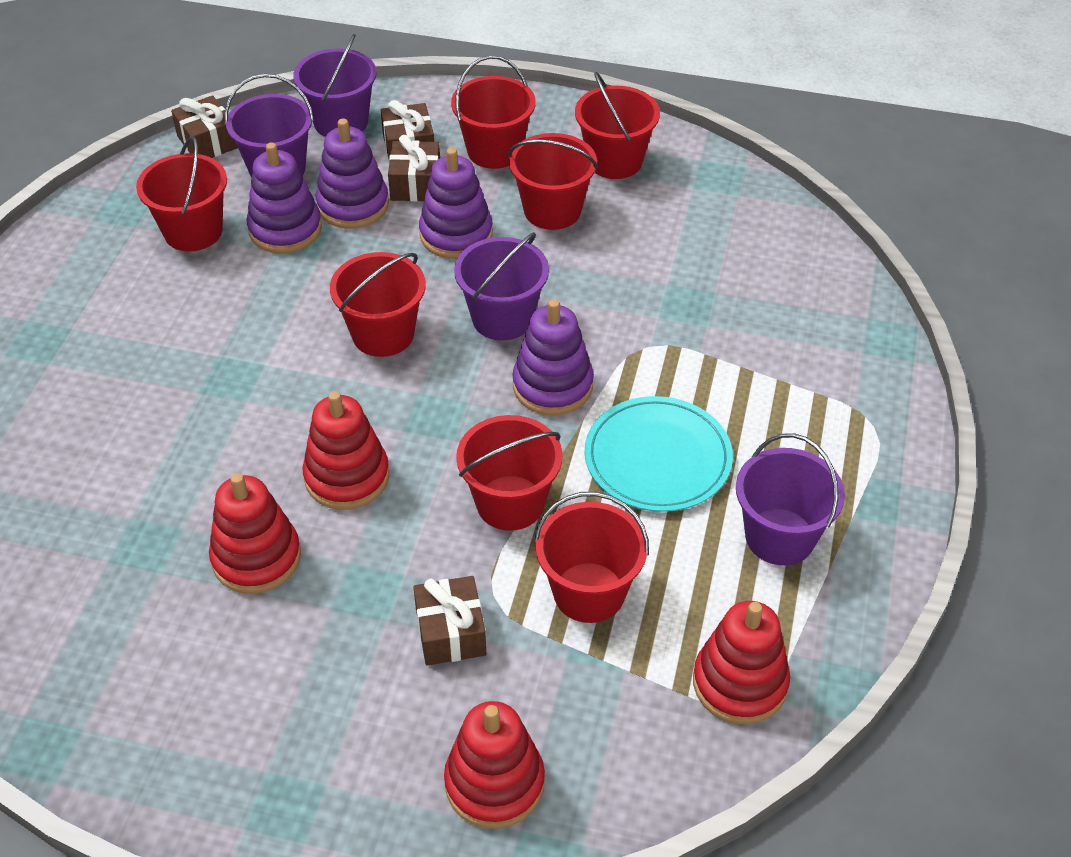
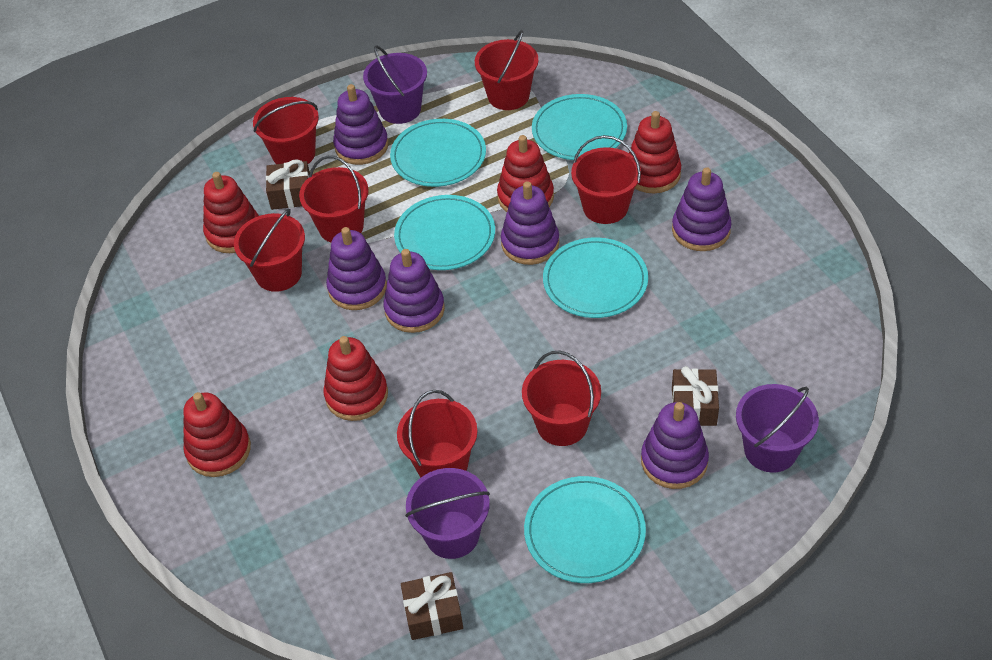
brown gift: [171,95,238,158] [381,100,434,163] [388,135,440,201] [413,576,486,666] = 4 -> [266,159,310,210] [401,572,463,640] [672,366,719,426] = 3
purple bucket: [225,74,314,178] [293,34,377,137] [454,232,549,341] [736,433,845,565] = 4 -> [363,45,427,124] [405,468,490,559] [736,384,819,473] = 3
purple stacking toy: [247,142,322,254] [316,118,389,228] [419,148,493,259] [512,299,594,415] = 4 -> [326,227,387,310] [333,84,388,165] [384,249,445,333] [501,181,559,265] [641,402,709,489] [672,167,732,251] = 6
red stacking toy: [209,473,301,594] [302,391,389,510] [444,701,545,829] [693,601,790,724] = 4 -> [183,392,251,477] [203,172,259,253] [323,336,388,421] [497,135,554,212] [629,111,681,194] = 5
turquoise plate: [584,396,733,512] = 1 -> [390,119,486,187] [394,195,495,270] [524,476,646,583] [532,94,627,160] [543,237,648,318] = 5

